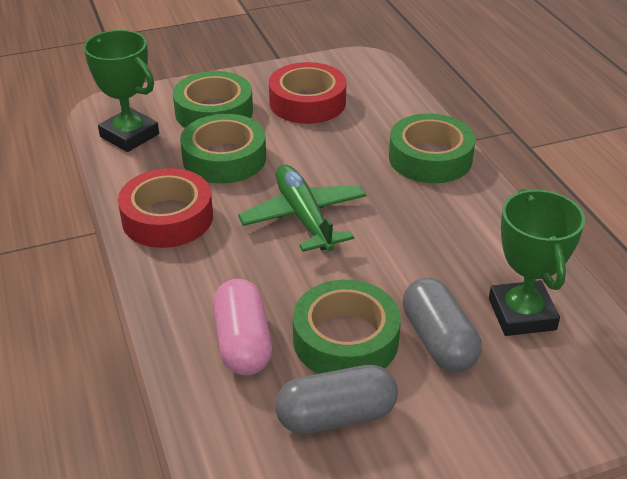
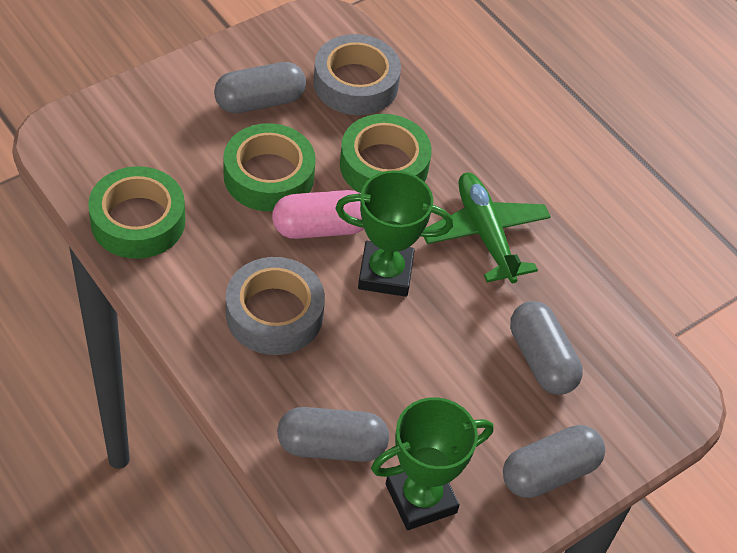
green tape: [173,71,253,128] [180,114,266,184] [293,280,401,374] [389,113,476,183] = 4 -> [88,166,185,259] [223,123,316,212] [340,114,432,193] = 3
grey capsule: [275,365,398,434] [403,277,482,372] = 2 -> [214,62,306,113] [277,407,389,462] [503,425,605,498] [510,301,583,395] = 4
grey tape: none = 0 -> [226,257,325,355] [313,34,401,115] = 2
red tape: [118,168,213,248] [269,62,346,124] = 2 -> none = 0

